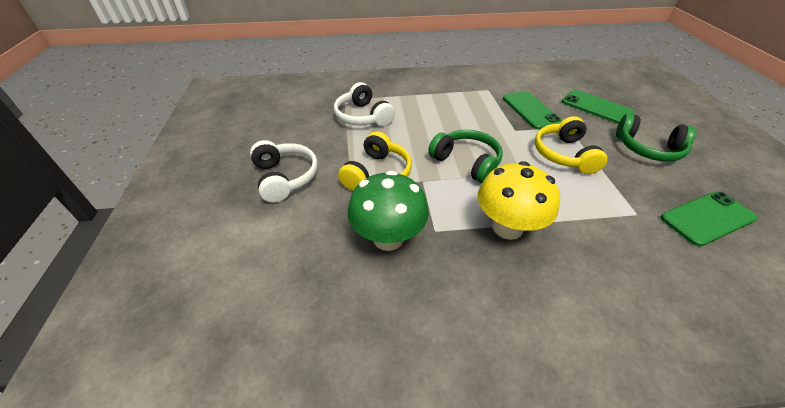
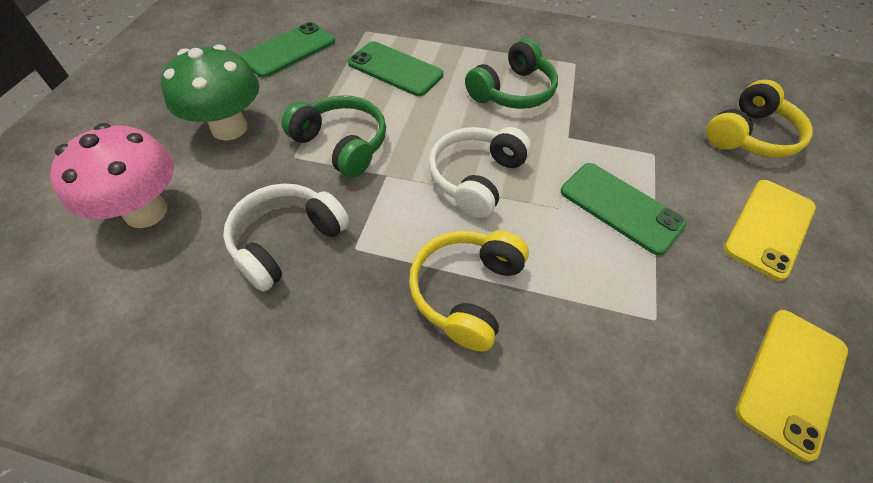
pink mushroom: none = 0 -> [50,123,174,228] = 1
yellow mushroom: [478,161,560,240] = 1 -> none = 0
yellow phone: none = 0 -> [724,180,816,281] [736,310,848,462] = 2

